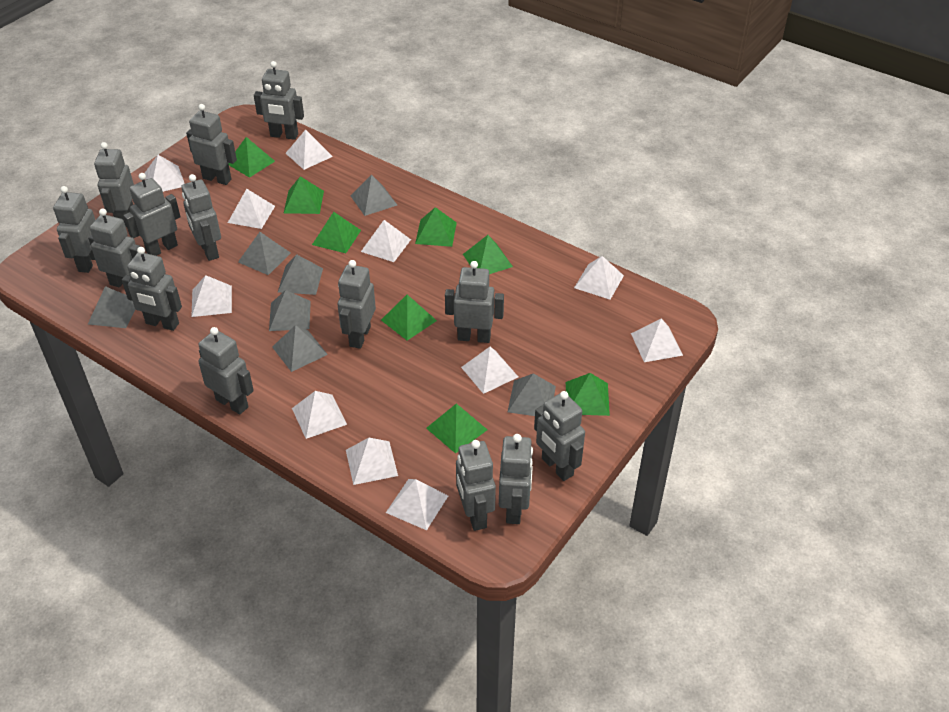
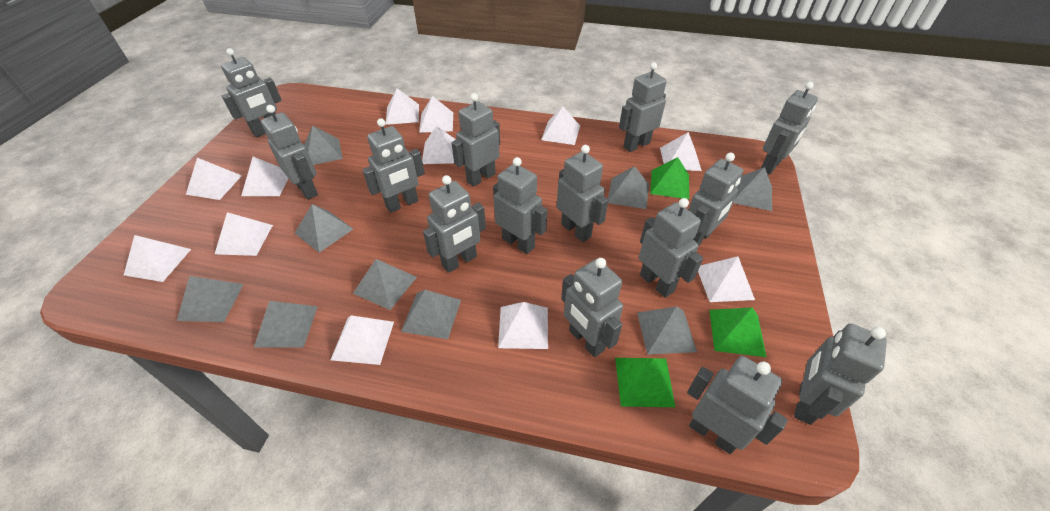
green pyramid: [228,137,275,178] [284,176,324,214] [312,212,361,253] [381,295,437,341] [415,207,457,247] [426,403,487,454] [463,235,513,274] [566,373,610,416] = 8 -> [615,358,675,407] [650,157,689,199] [709,307,766,357] = 3
grey pyramid: [88,286,135,328] [238,232,291,275] [269,290,311,331] [272,325,328,372] [278,254,323,295] [350,175,397,216] [508,373,556,416] = 7 -> [177,276,244,322] [254,301,318,348] [295,204,353,253] [304,125,343,165] [353,259,417,310] [401,290,461,339] [608,166,649,209] [637,306,697,355] [733,167,772,211] = 9
white pyramid: [144,155,185,192] [191,275,232,317] [228,189,275,229] [286,129,333,170] [292,391,347,439] [346,438,398,485] [361,220,411,262] [386,479,448,530] [461,347,518,394] [574,256,624,300] [631,319,683,362] = 11 -> [124,235,191,282] [186,158,242,200] [215,212,273,256] [241,157,288,196] [331,315,394,365] [386,88,419,125] [419,96,453,133] [422,126,456,164] [498,302,548,349] [541,106,580,145] [660,132,702,171] [698,256,755,302] = 12

